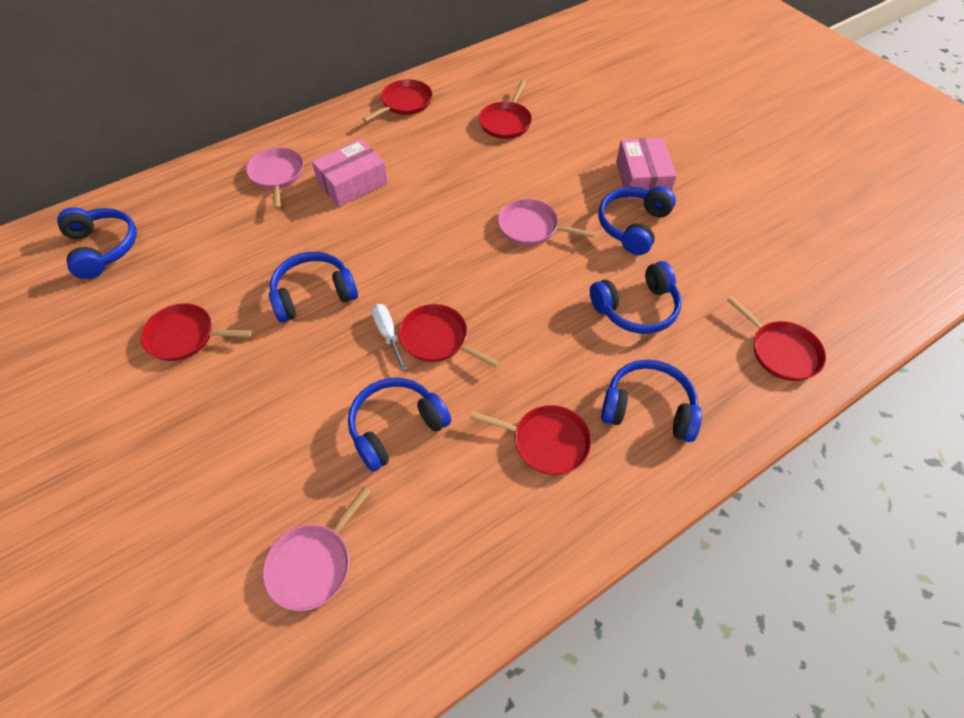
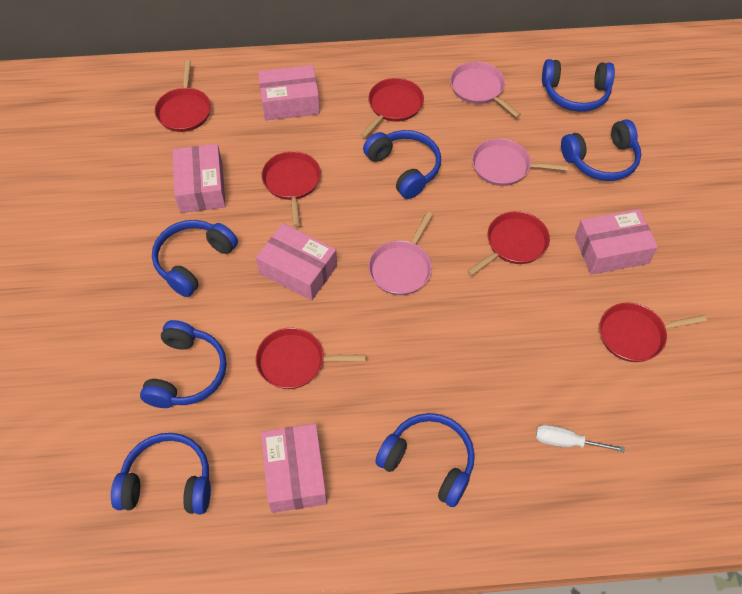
blue headphones: [57,207,137,279] [269,252,358,323] [348,378,451,472] [590,261,682,334] [599,186,676,255] [601,360,702,442] = 6 -> [111,433,211,514] [140,320,227,408] [152,220,238,297] [363,130,441,199] [375,413,475,507] [542,59,615,112] [561,119,641,181] = 7
pink box: [312,139,388,207] [616,138,677,200] = 2 -> [173,144,226,213] [256,223,337,301] [258,65,320,120] [261,424,327,513] [575,209,658,275] = 5

